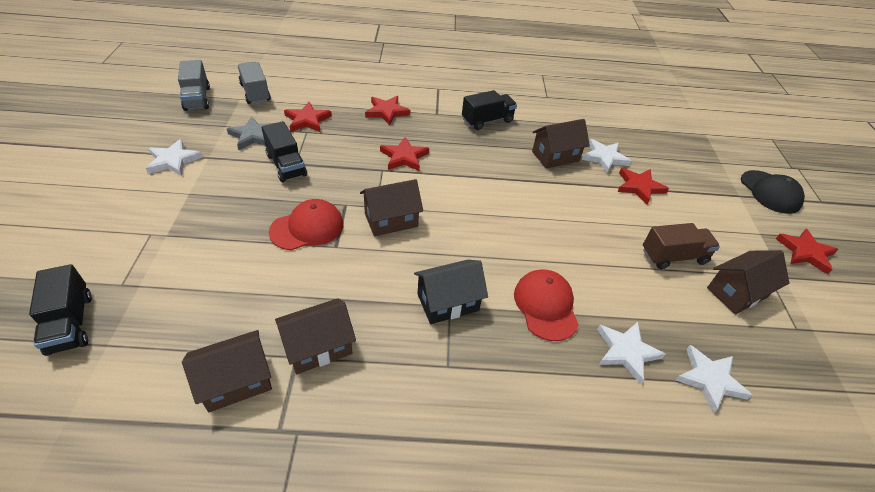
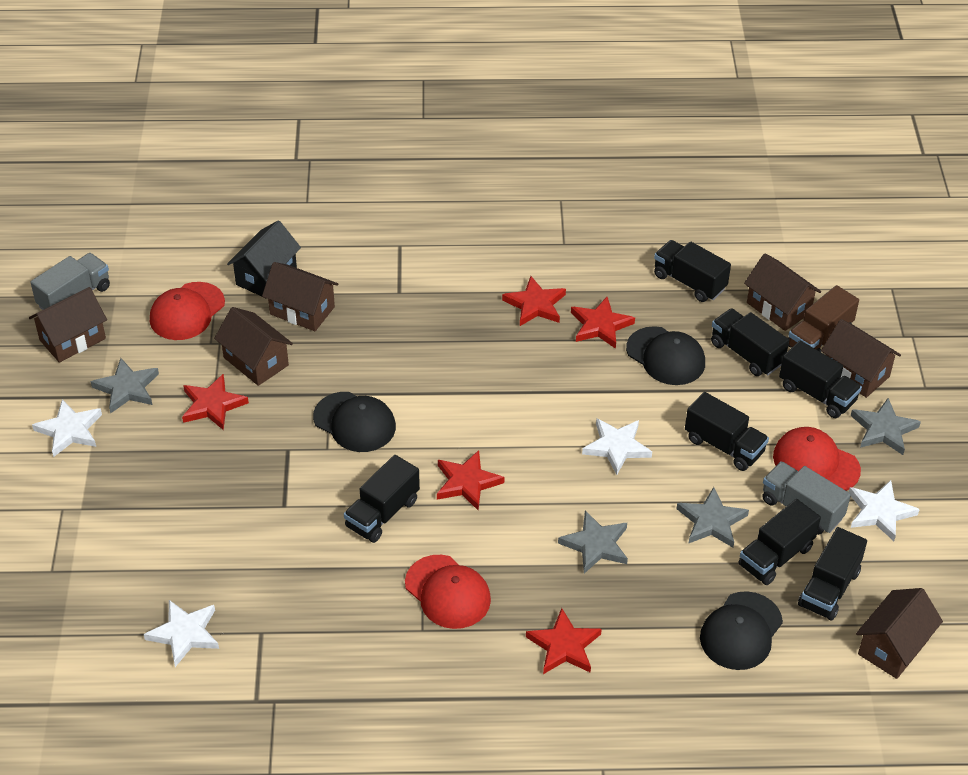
black cap: [741,170,805,214] = 1 -> [313,392,396,452] [626,326,705,385] [700,591,783,670] = 3
black truck: [29,264,92,356] [262,121,307,182] [462,90,517,130] = 3 -> [344,455,420,543] [654,240,731,302] [685,392,769,471] [711,308,789,376] [738,499,821,585] [779,341,862,418] [798,527,867,620] = 7
brown house: [182,330,272,412] [275,298,356,374] [360,179,423,236] [532,119,590,169] [707,250,790,314] = 5 -> [29,287,107,363] [214,307,293,386] [262,262,339,331] [744,253,821,331] [821,319,901,398] [856,588,943,679] = 6
grey star: [227,116,274,150] = 1 -> [91,358,159,414] [558,511,628,574] [676,487,749,548] [851,398,921,455] = 4
red cap: [269,199,344,250] [514,269,579,341] = 2 -> [150,282,225,340] [405,555,491,629] [773,427,861,491] = 3

